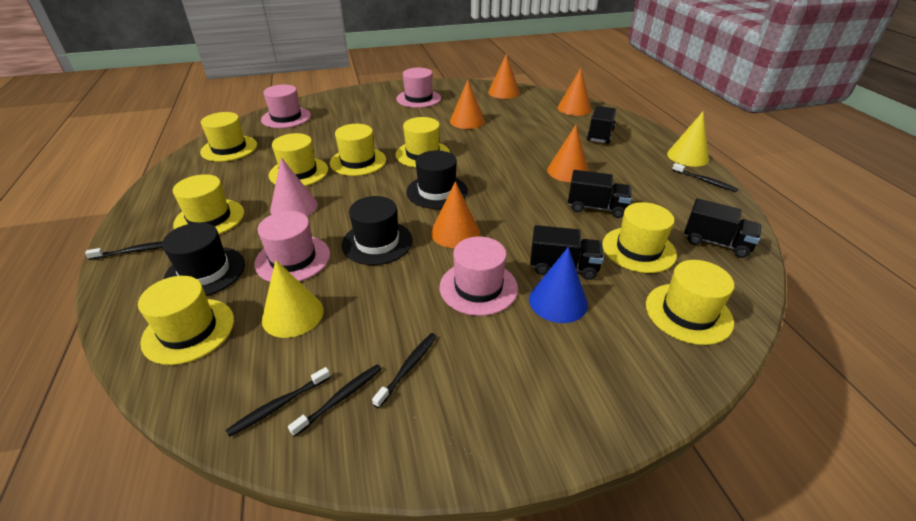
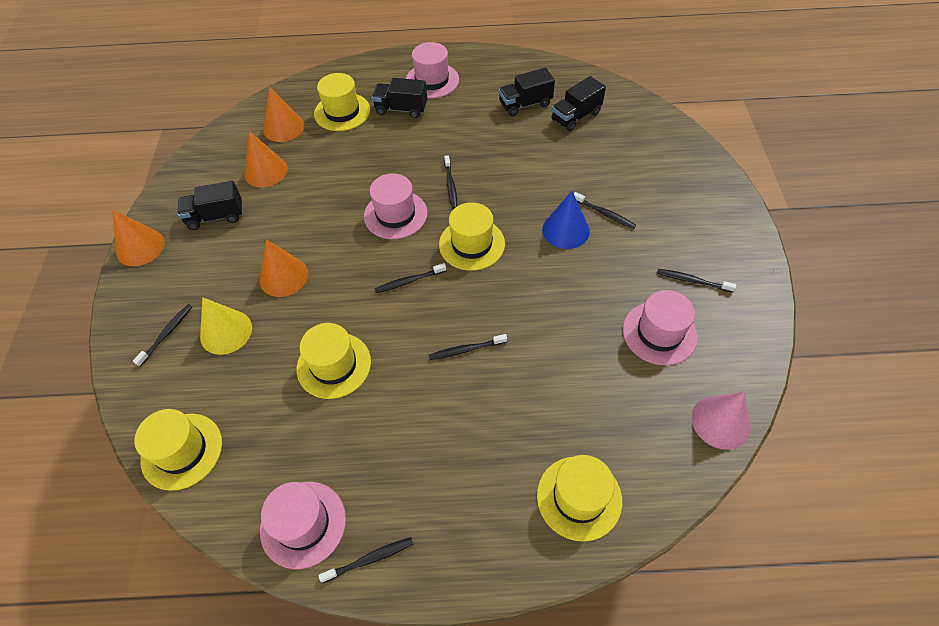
black hat: [162,223,245,296] [342,196,413,265] [406,150,468,209] = 3 -> none = 0
black toothbrush: [85,241,163,260] [226,367,331,437] [288,364,382,437] [372,333,437,408] [672,163,738,192] = 5 -> [133,304,193,367] [318,537,413,583] [375,263,446,293] [429,334,507,360] [444,155,457,209] [574,192,636,229] [657,269,736,292] = 7
orange cone: [431,181,480,248] [450,80,485,129] [488,54,520,99] [547,125,589,182] [557,68,591,116] = 5 -> [112,209,165,266] [244,131,288,188] [259,239,308,297] [263,86,304,142] = 4
yellow cone: [262,260,323,338] [667,112,709,167] = 2 -> [200,297,252,355] = 1
yellow hat: [138,276,234,365] [173,174,244,234] [200,112,257,162] [269,133,328,186] [330,124,386,176] [395,117,450,167] [602,202,677,273] [646,260,734,345] = 8 -> [134,409,222,491] [297,323,371,399] [314,73,370,131] [439,202,505,271] [537,455,622,542] = 5

